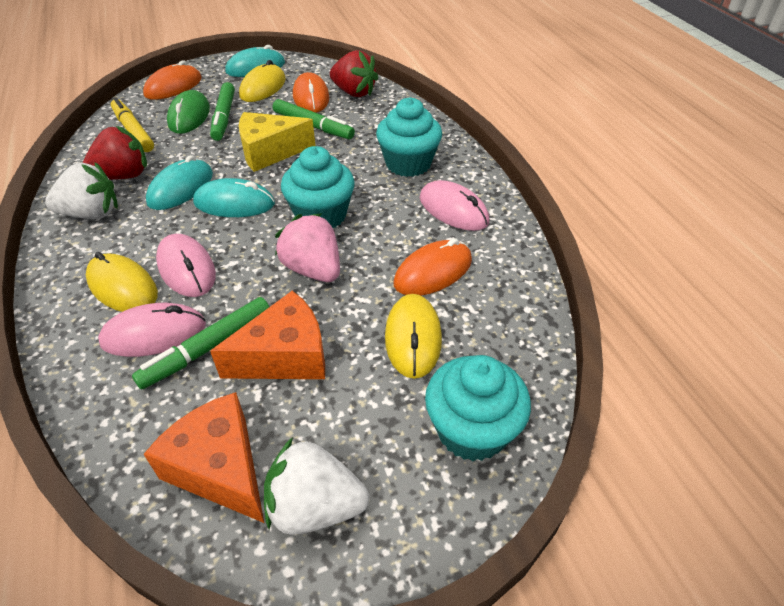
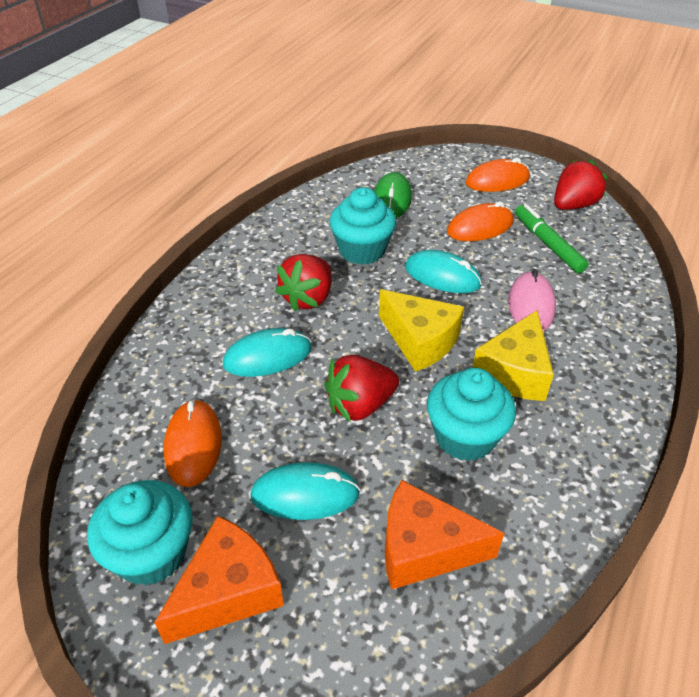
green marker: [132,297,269,390] [210,82,235,141] [273,99,355,139] = 3 -> [515,204,589,273] = 1
pink mouse: [98,303,206,357] [156,234,216,297] [420,180,489,231] = 3 -> [508,269,556,331] = 1
pink strawberry: [275,213,340,282] = 1 -> none = 0
red strawberry: [83,126,147,180] [330,50,379,97] = 2 -> [275,254,332,311] [324,355,399,422] [554,159,608,210] = 3
white strawberry: [45,162,118,219] [264,437,369,535] = 2 -> none = 0
yellow cheese: [239,112,315,172] = 1 -> [379,289,464,372] [472,310,554,401] = 2
yellow marker: [111,97,154,152] = 1 -> none = 0
yellow mouse: [86,252,158,312] [239,60,286,102] [385,294,442,379] = 3 -> none = 0

